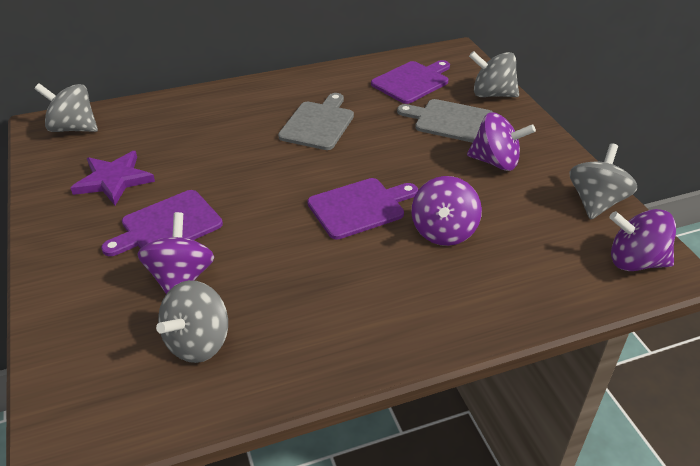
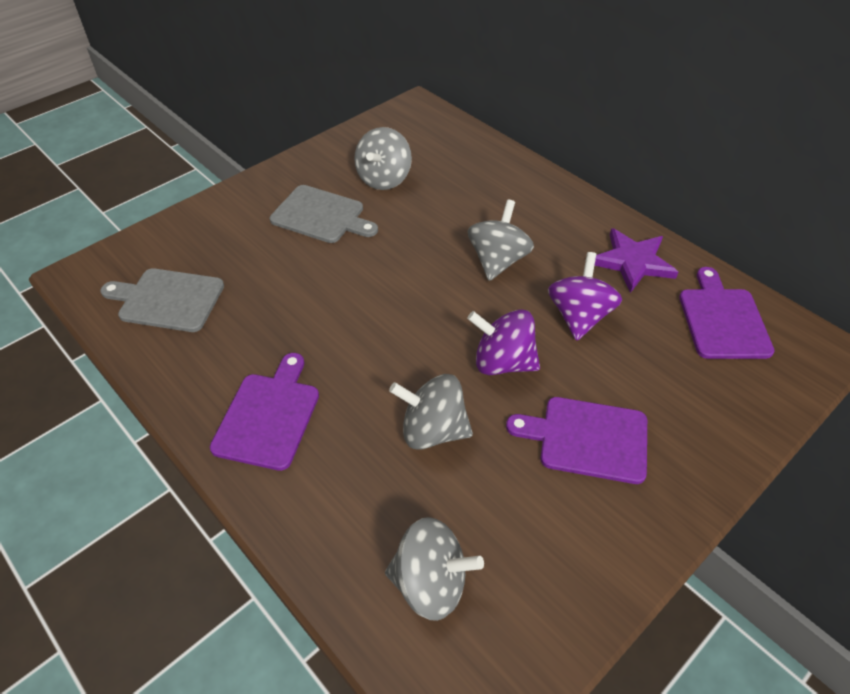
purple spinning top: [137,212,214,294] [411,176,482,246] [467,112,536,171] [609,209,676,271] = 4 -> [467,309,540,375] [548,252,622,341] = 2

